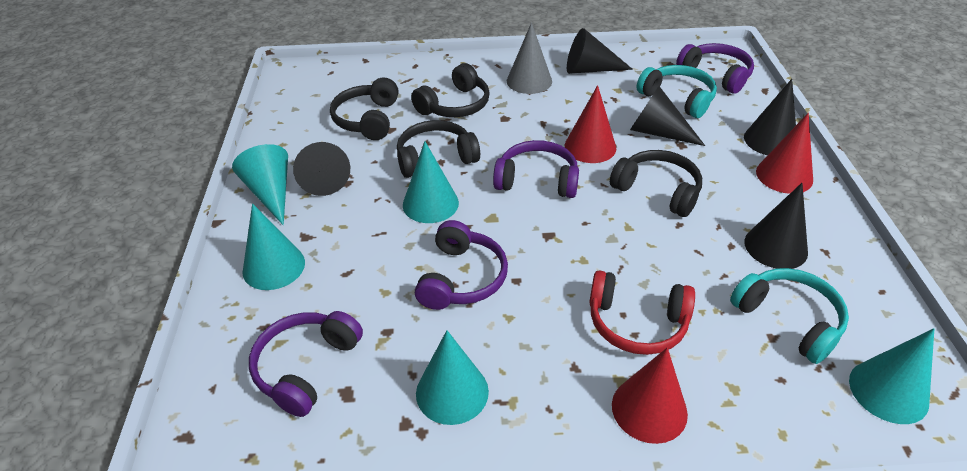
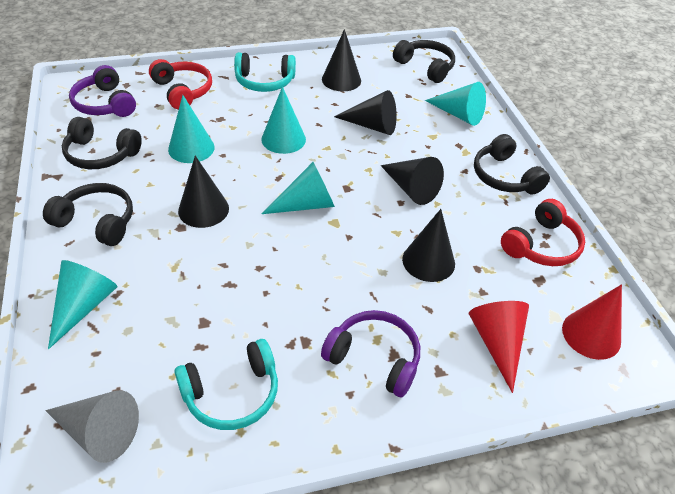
purple headphones: [249,311,363,417] [415,220,508,310] [493,140,579,198] [676,43,754,94] = 4 -> [69,65,136,117] [321,310,420,397] = 2
red cone: [565,85,616,163] [612,348,688,444] [756,113,813,194] = 3 -> [469,301,529,393] [562,284,622,360] = 2
red headphones: [589,270,695,355] = 1 -> [149,59,212,110] [501,199,585,266] = 2

